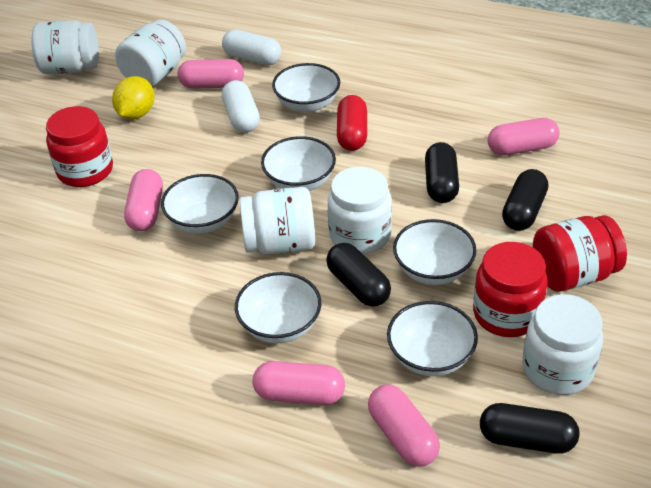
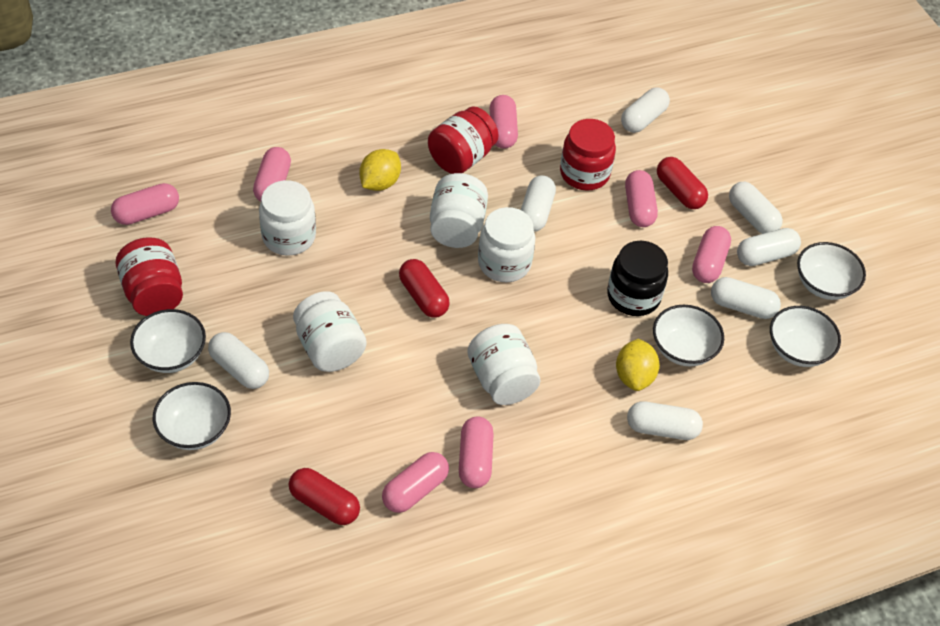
black capsule: [326,243,391,307] [425,142,459,203] [480,403,579,454] [502,169,548,231] = 4 -> none = 0
black jar: none = 0 -> [607,241,668,316] = 1
pink capsule: [124,169,163,231] [178,59,244,89] [253,361,345,405] [368,385,440,467] [488,118,560,155] = 5 -> [111,183,179,225] [253,147,291,202] [382,452,449,513] [459,417,494,488] [490,95,518,149] [625,170,658,227] [692,226,731,283] = 7
red capsule: [337,95,367,151] = 1 -> [289,468,360,525] [399,259,450,318] [657,157,708,209] = 3
white bowl: [161,174,239,234] [235,272,322,344] [261,136,336,191] [272,63,340,113] [387,301,478,376] [393,219,477,285] = 6 -> [130,309,206,373] [153,382,231,450] [653,305,724,366] [770,306,841,367] [797,242,866,300] = 5
white capsule: [222,30,281,65] [222,80,260,133] = 2 -> [208,332,269,389] [521,175,556,232] [621,87,670,133] [627,401,703,440] [711,277,781,319] [729,182,783,234] [737,228,801,266] = 7
yellow lemon: [112,76,154,119] = 1 -> [359,149,401,191] [616,338,660,391] = 2

